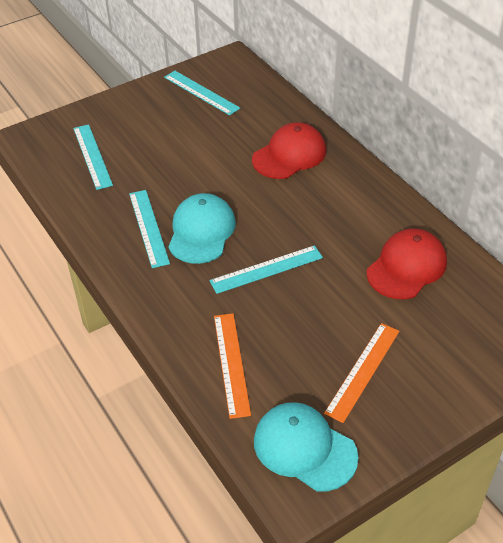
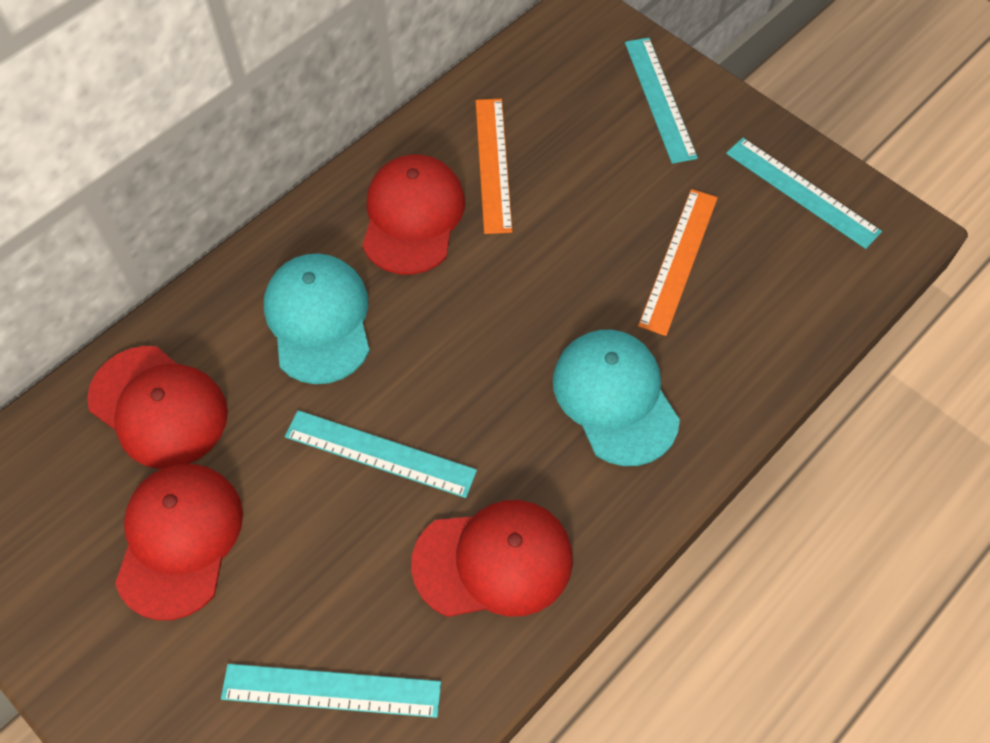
red cap: [252,122,326,179] [367,228,447,299] = 2 -> [87,346,228,469] [115,464,243,620] [362,155,465,275] [411,500,573,617] = 4

